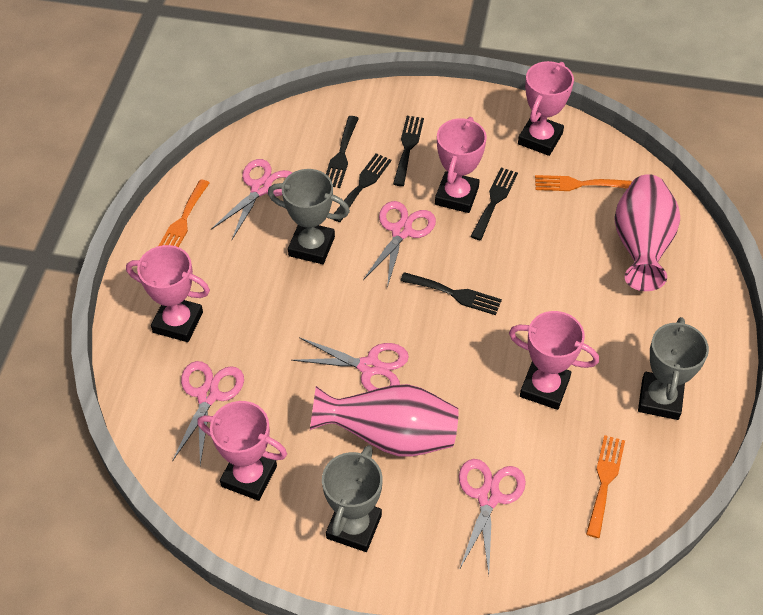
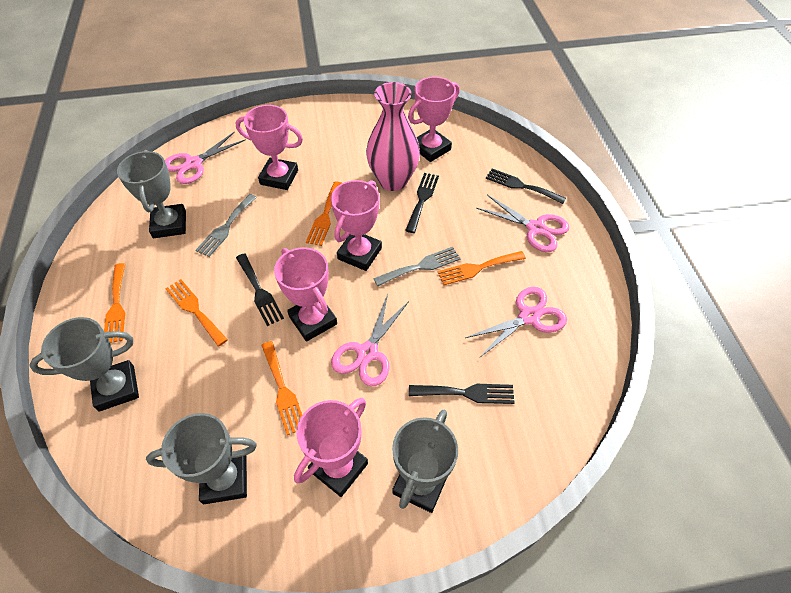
black fork: [326,116,359,188] [333,153,392,222] [393,116,424,186] [400,272,502,315] [471,168,518,240] = 5 -> [236,253,284,326] [405,173,439,233] [409,384,515,404] [486,168,566,204] = 4
grey fork: none = 0 -> [195,194,257,257] [373,247,461,286] = 2
grey trophy: [268,169,350,264] [322,445,383,552] [638,317,709,420] = 3 -> [30,317,139,412] [117,150,186,238] [146,413,257,504] [392,410,458,513] = 4
orange fork: [159,179,210,247] [535,175,632,191] [586,435,625,538] = 3 -> [104,263,125,343] [165,279,228,346] [261,341,302,435] [306,181,342,246] [438,251,526,285] = 5
pink scissors: [172,361,244,466] [211,159,293,239] [291,337,409,391] [363,201,436,288] [459,459,526,574] = 5 -> [165,131,246,184] [331,294,409,386] [465,287,567,357] [476,195,569,252] = 4
pink vase: [310,384,458,457] [614,174,680,291] = 2 -> [366,82,420,191] = 1

